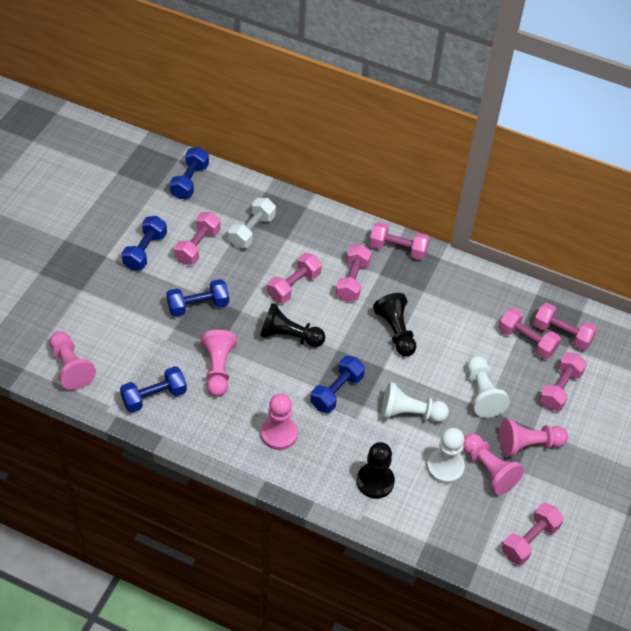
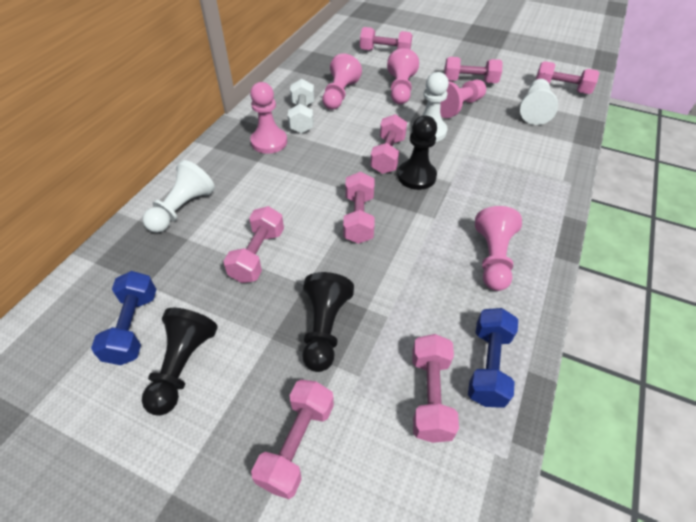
blue dumbbell: [120,366,187,413] [121,216,167,270] [167,279,229,317] [169,147,209,199] [310,356,365,413] = 5 -> [91,271,157,365] [468,308,518,408] = 2

